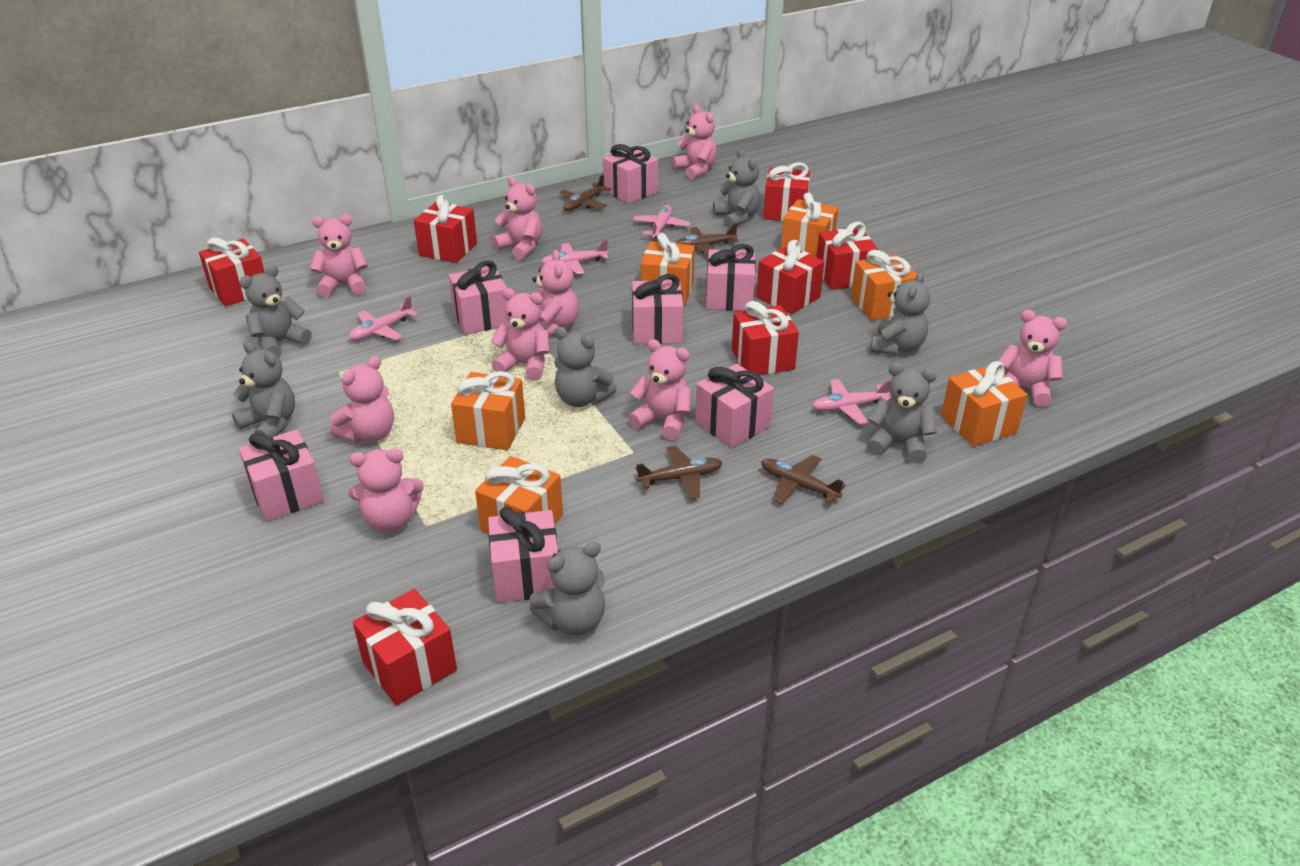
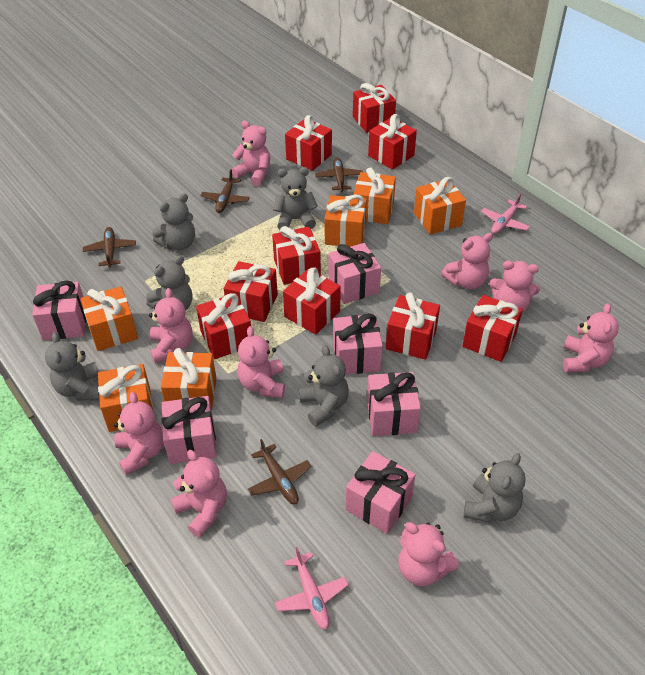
grey teddy bear: [232,341,295,437] [239,265,312,357] [529,542,605,636] [554,327,617,407] [713,149,760,228] [867,362,937,463] [871,272,930,355] = 7 -> [45,332,100,400] [146,255,192,311] [152,193,195,250] [273,167,318,230] [299,345,349,426] [464,453,526,522] = 6
pink gift: [239,430,324,521] [449,260,510,335] [488,507,558,603] [603,144,658,204] [632,274,683,344] [695,364,774,448] [706,244,756,311] = 7 -> [32,281,86,340] [162,396,217,464] [329,243,381,304] [333,313,383,375] [346,451,415,534] [367,372,421,436] = 6
pink plane: [349,296,418,341] [541,240,609,274] [633,205,691,238] [812,379,891,425] = 4 -> [275,547,349,630] [481,193,530,234] = 2
red gift: [199,237,265,307] [353,589,457,705] [414,195,477,263] [732,301,799,375] [756,240,824,314] [763,162,810,221] [816,222,878,290] = 7 -> [196,293,251,359] [224,261,278,322] [272,226,321,285] [283,267,341,335] [285,115,332,171] [353,83,396,133] [368,114,417,170] [386,292,440,360] [462,295,523,362] = 9

